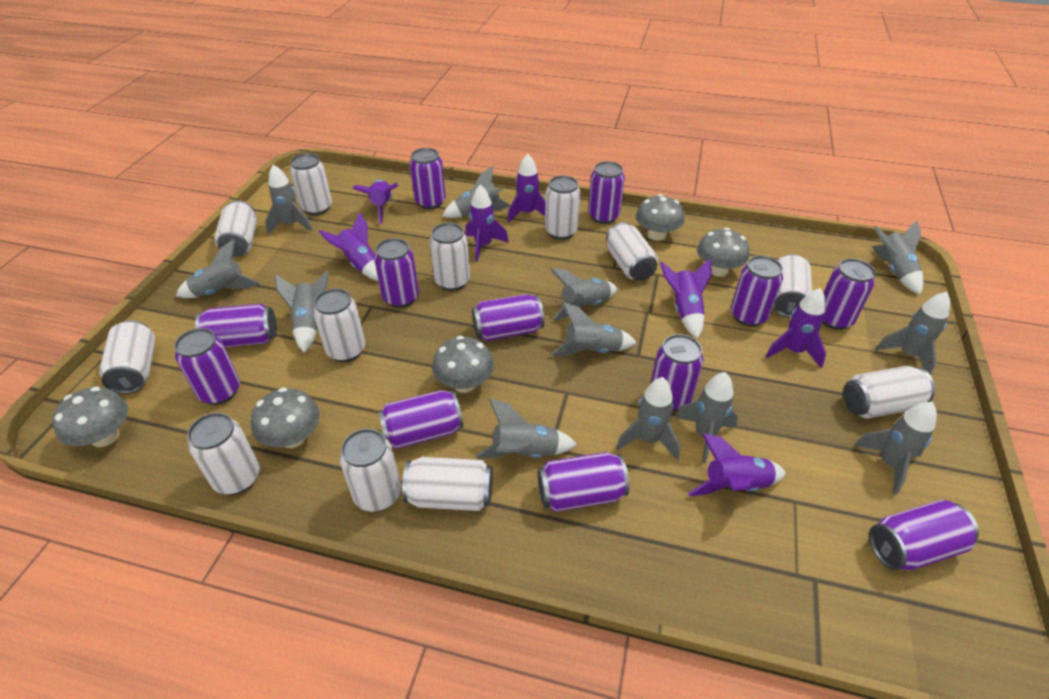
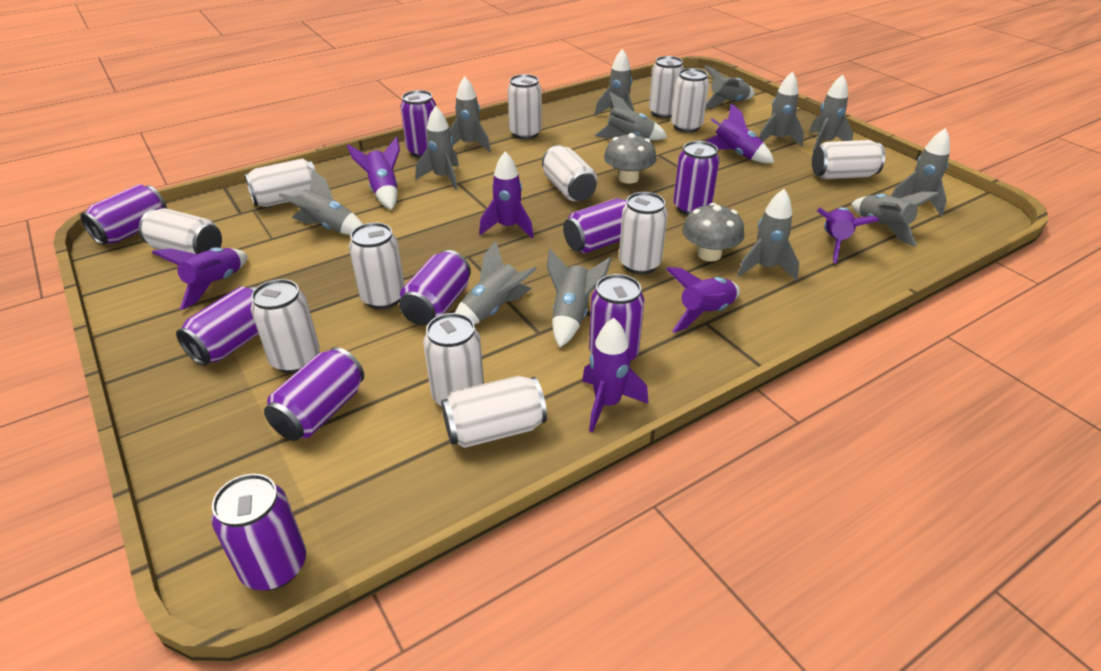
grey mushroom: [52,387,128,447] [251,387,320,448] [432,336,494,393] [636,194,684,241] [697,228,749,277] = 5 -> [604,133,656,184] [682,203,744,261] = 2
grey rocket: [176,239,261,298] [265,165,313,234] [275,270,329,353] [442,166,511,218] [476,399,577,458] [551,268,617,321] [551,302,637,356] [616,377,680,460] [675,372,738,463] [854,402,937,495] [872,220,923,295] [876,292,950,375] = 12 -> [278,169,363,235] [416,106,459,190] [450,76,491,152] [455,241,537,325] [547,249,612,347] [594,92,667,140] [595,49,634,115] [703,65,755,108] [737,189,799,281] [759,72,804,146] [809,75,853,152] [852,192,939,246] [891,128,950,216] = 13
purple can: [174,328,240,405] [195,304,277,347] [374,238,419,308] [378,390,463,449] [410,148,446,209] [472,294,544,341] [538,452,630,512] [588,161,625,224] [651,334,703,411] [731,256,783,327] [822,258,876,330] [869,500,979,570] = 12 -> [80,184,167,245] [176,286,259,366] [212,474,306,590] [264,347,364,441] [399,250,471,326] [400,90,436,158] [563,198,627,253] [589,274,644,362] [673,141,720,215] = 9

